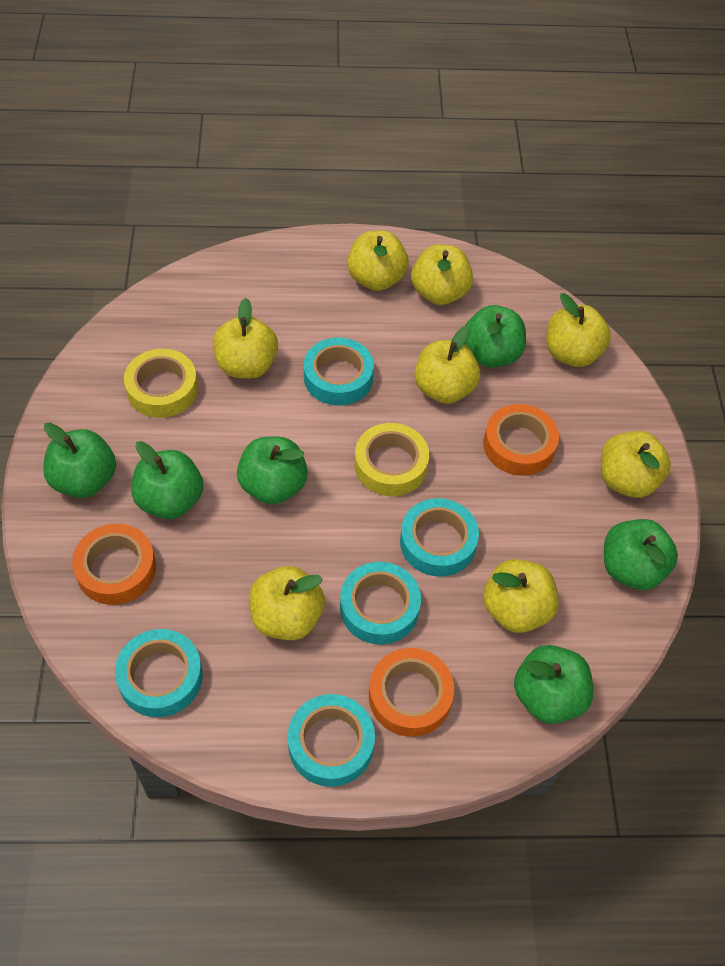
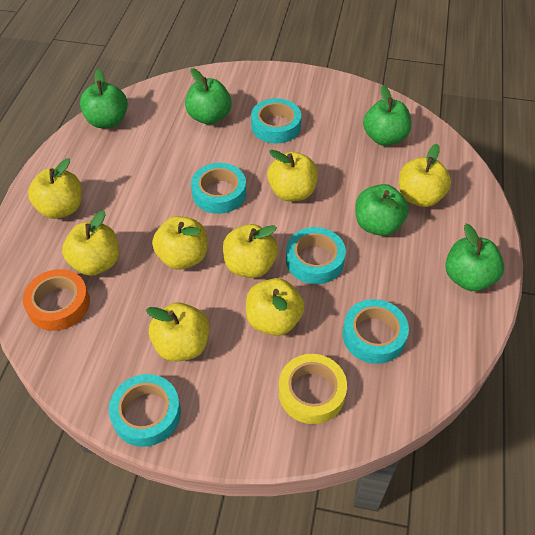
green apple: [43,422,116,498] [131,441,203,519] [237,437,308,504] [465,305,526,368] [514,645,593,724] [604,519,678,590] = 6 -> [80,69,128,128] [185,68,232,125] [355,184,409,236] [363,85,411,146] [445,224,504,291] = 5
orange tape: [72,524,156,605] [369,648,454,737] [483,404,559,476] = 3 -> [23,269,90,331] = 1
yellow tape: [124,349,198,418] [355,423,429,496] = 2 -> [279,354,347,424] = 1

